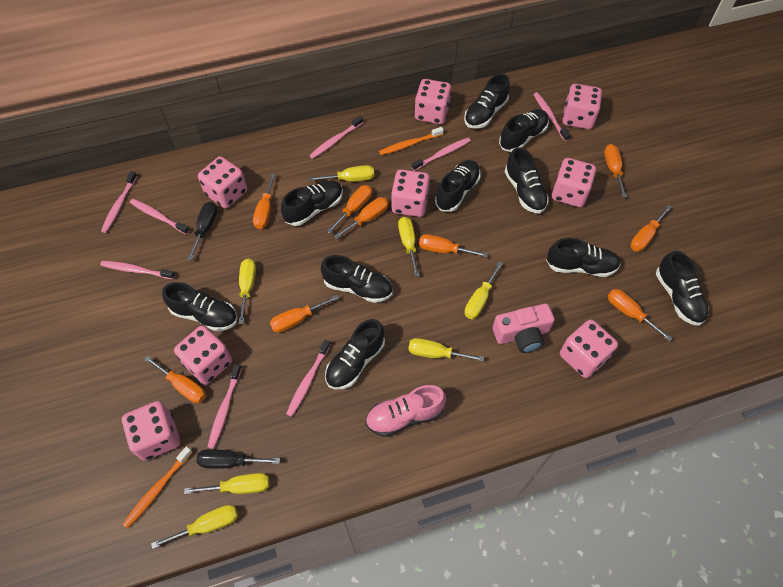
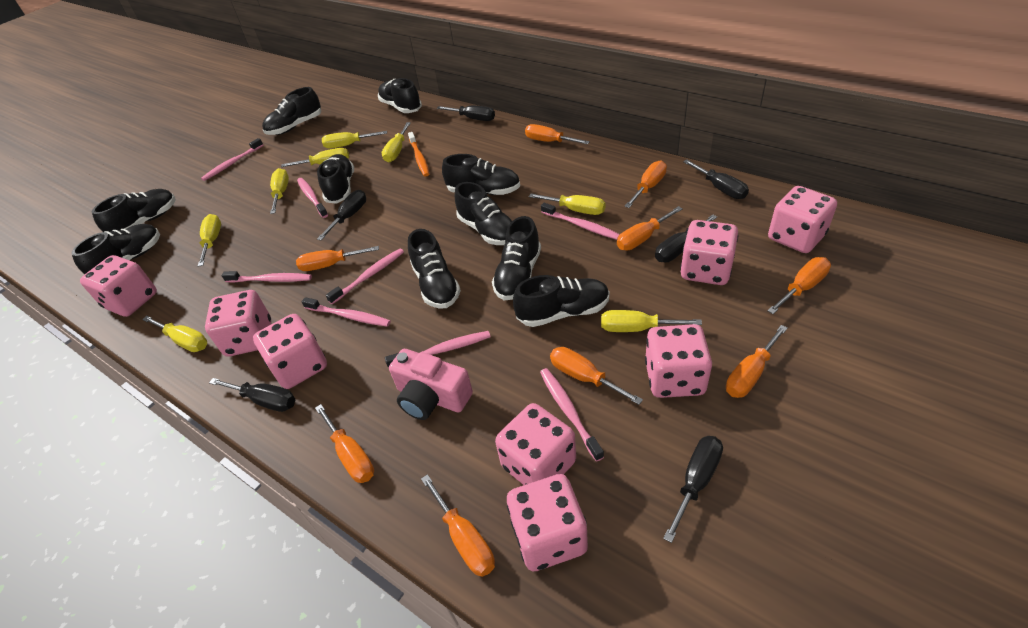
black screwdriver: [187,202,217,260] [197,449,280,469] = 2 -> [209,378,296,412] [317,190,366,240] [437,105,495,121] [655,214,717,262] [663,436,723,543] [683,159,749,199] = 6
orange toothbrush: [122,447,193,528] [379,127,444,155] = 2 -> [408,132,429,177] = 1
pink shoe: [365,385,446,437] = 1 -> none = 0
yellow screwdriver: [151,505,238,549] [184,473,270,494] [239,258,256,324] [309,165,374,182] [398,217,420,277] [408,338,484,362] [464,262,503,319] = 7 -> [142,316,207,352] [198,214,221,267] [270,168,289,214] [281,148,349,167] [322,131,387,148] [382,122,411,163] [529,193,605,215] [601,310,702,332] = 8

